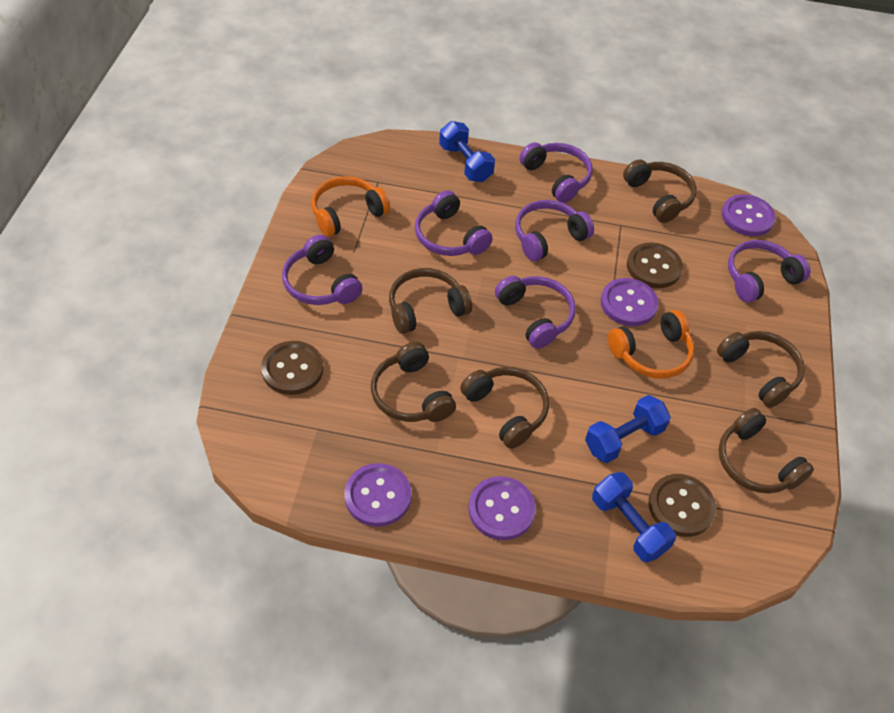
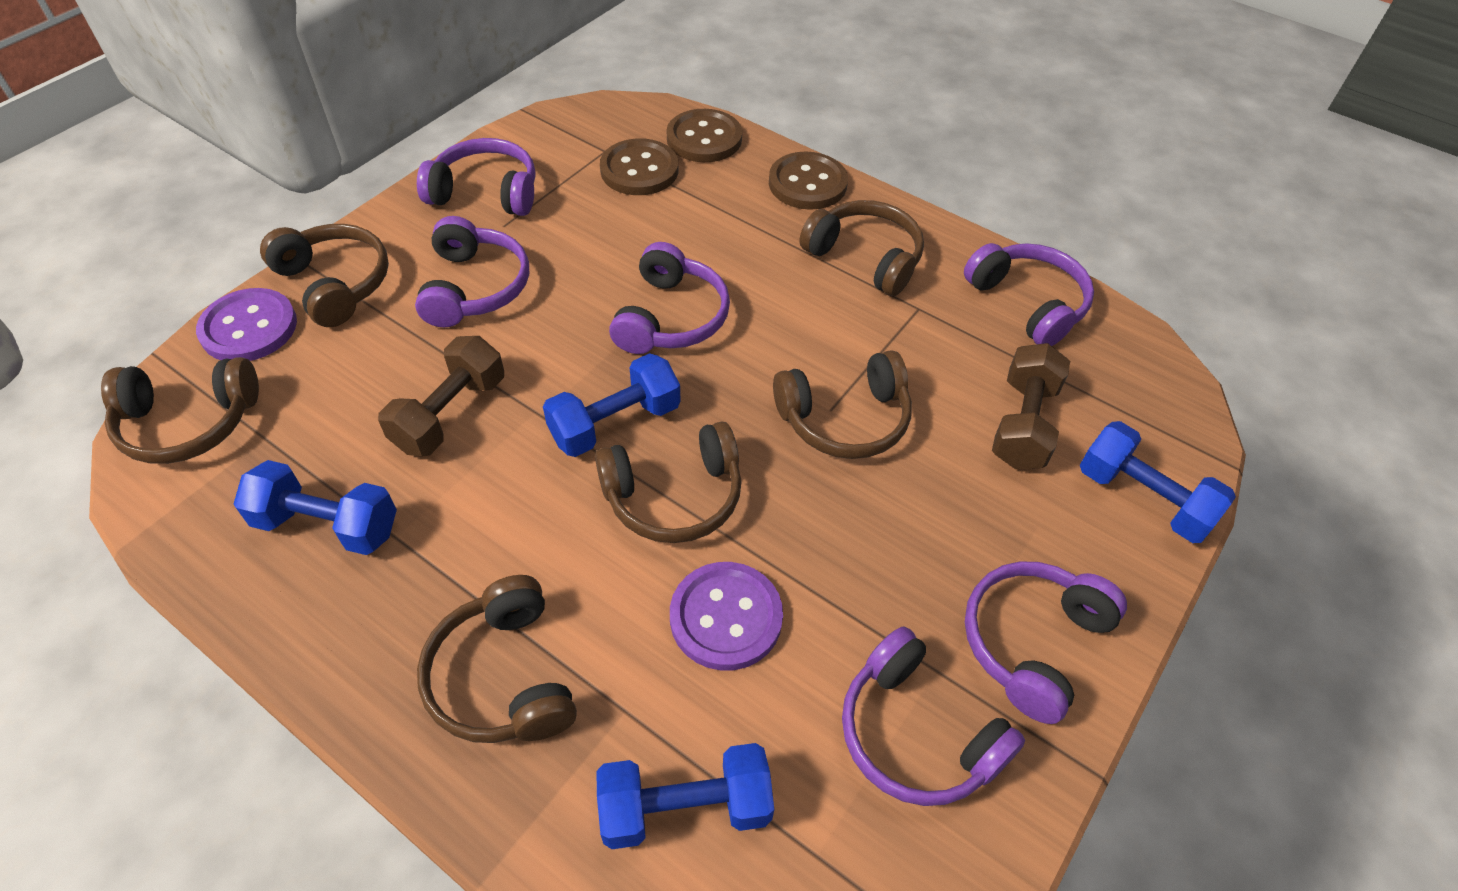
blue dumbbell: [439,121,495,182] [585,395,671,463] [592,472,676,563] = 3 -> [234,460,397,555] [543,353,681,457] [597,743,774,849] [1080,421,1236,543] = 4
brown dumbbell: none = 0 -> [378,336,504,457] [992,343,1070,469] = 2
orange headphones: [311,176,390,237] [608,310,694,379] = 2 -> none = 0
purple button: [344,463,411,527] [468,476,536,540] [601,278,659,326] [722,194,776,236] = 4 -> [196,288,297,361] [670,562,783,671] = 2

